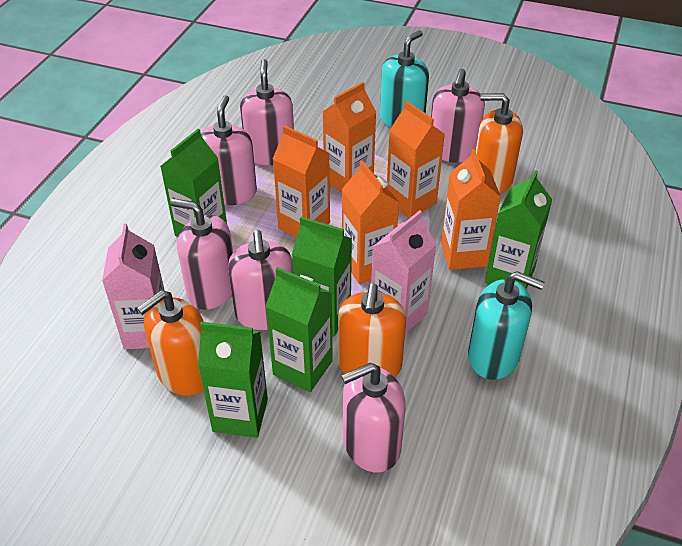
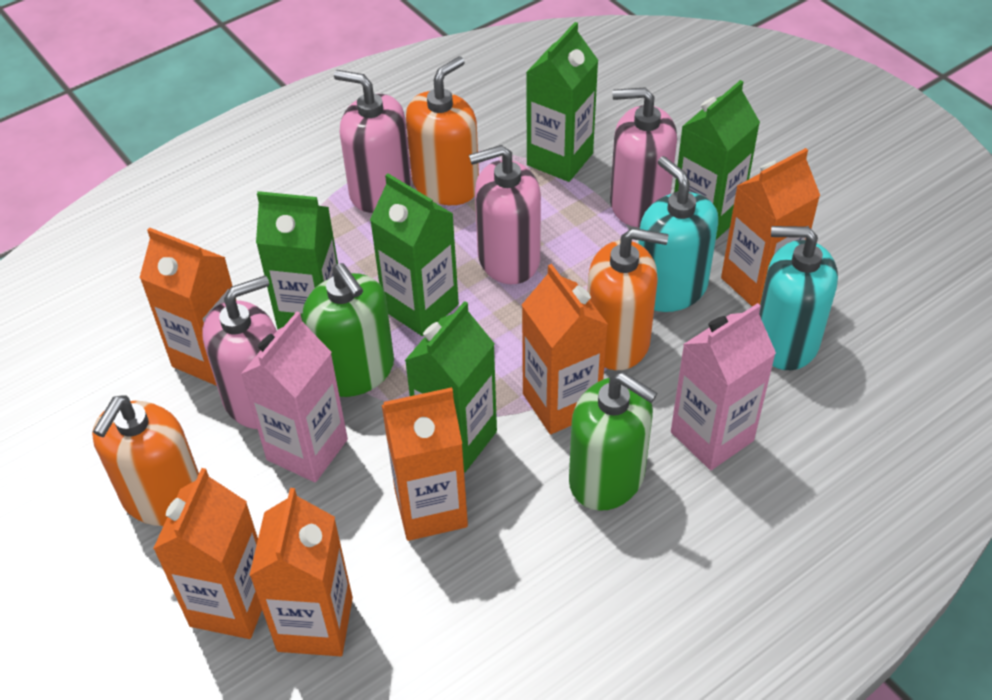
green soap dispenser: none = 0 -> [302,263,394,397] [569,372,658,511] = 2
orange carton: [273,125,330,237] [322,82,377,193] [342,160,399,284] [387,101,445,218] [441,149,501,270] = 5 -> [139,227,232,386] [153,468,262,639] [249,488,353,656] [382,387,468,541] [522,264,608,434] [721,148,820,307] = 6
pink soap dispenser: [171,198,233,310] [201,95,257,205] [228,230,293,330] [240,59,294,165] [341,363,406,473] [431,69,485,163] = 6 -> [202,276,277,429] [334,70,411,213] [469,145,541,284] [610,87,677,227] = 4

